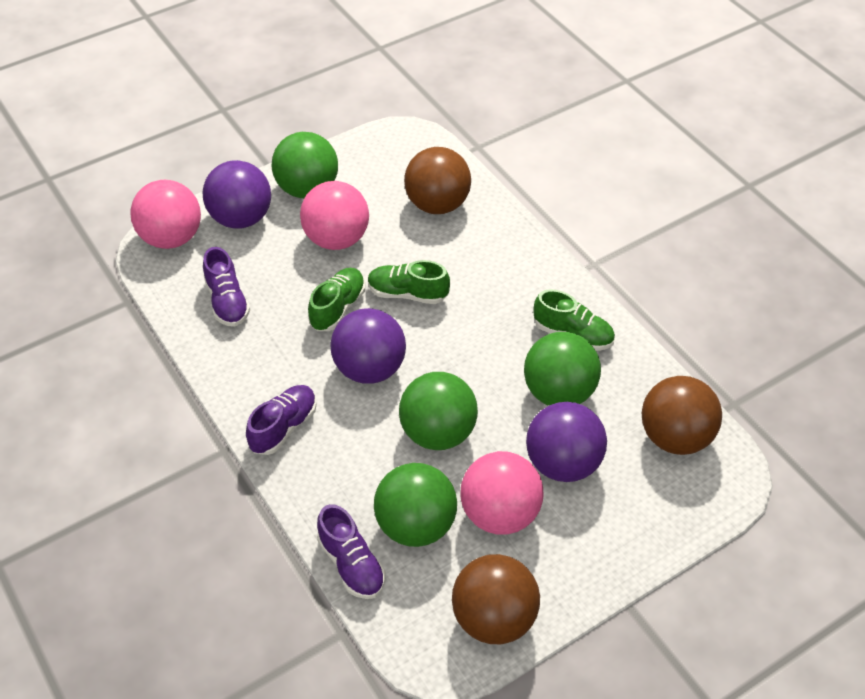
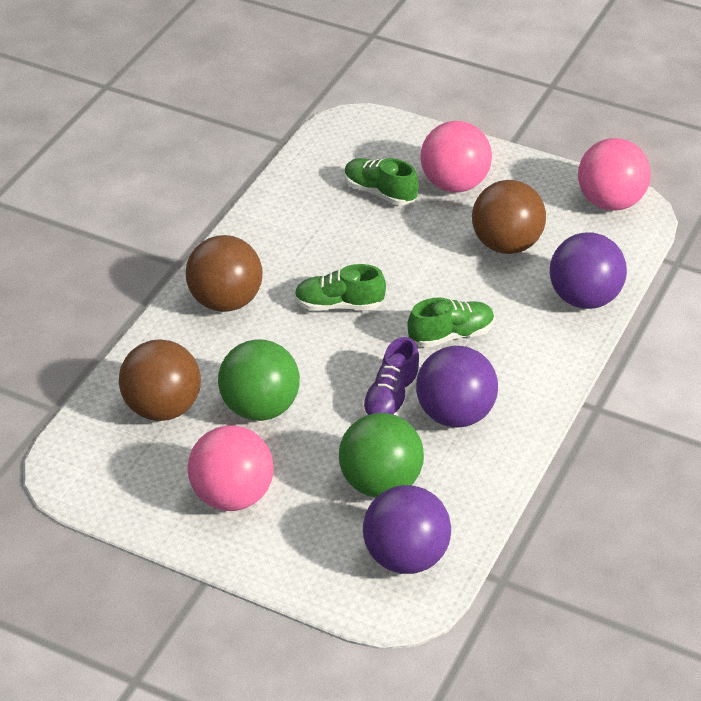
green ball: [272,132,338,198] [374,463,457,547] [399,372,478,450] [524,332,601,406] = 4 -> [218,339,300,421] [339,413,424,498] = 2
purple shoe: [203,247,250,327] [246,385,317,455] [317,504,386,599] = 3 -> [362,337,420,417] = 1

